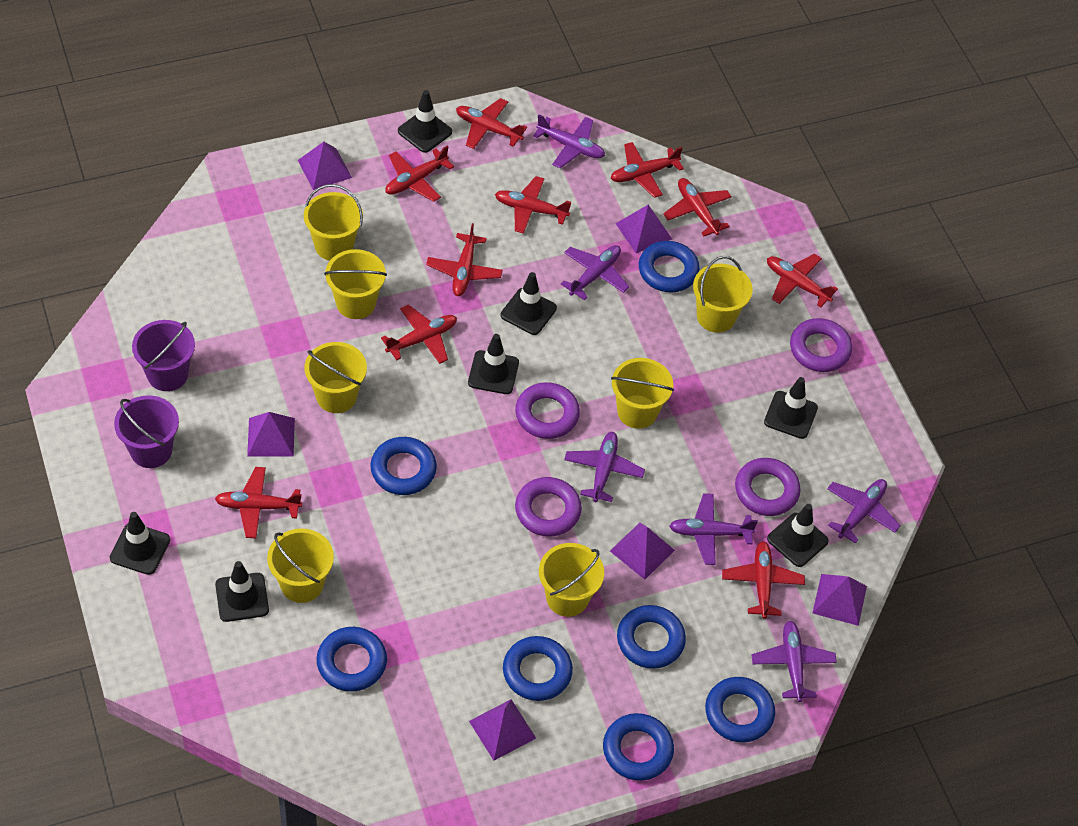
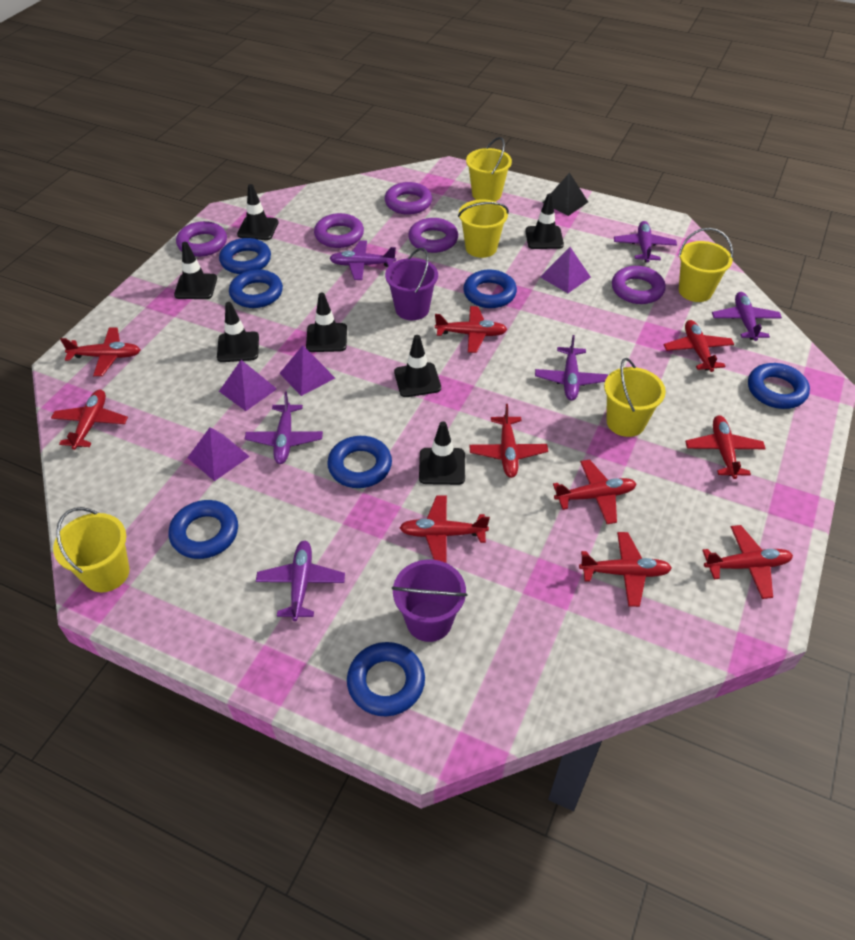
black pyramid: none = 0 -> [542,173,588,216] = 1
purple pyramid: [247,412,295,457] [298,142,352,190] [469,699,536,760] [610,523,675,579] [615,205,672,253] [813,574,867,626] = 6 -> [187,427,250,481] [219,360,277,411] [279,345,335,396] [540,247,591,293] = 4
purple ring: [515,382,580,439] [515,477,582,537] [735,458,801,516] [790,318,852,372] = 4 -> [176,221,227,257] [314,213,364,248] [385,182,432,215] [408,218,458,253] [612,266,666,304] = 5
yellow bucket: [267,528,334,603] [304,184,363,261] [305,342,367,413] [324,249,387,319] [539,543,604,617] [611,358,674,429] [693,256,753,333] = 7 -> [53,507,130,592] [458,199,509,258] [466,137,512,201] [604,358,666,437] [678,228,733,302] = 5

